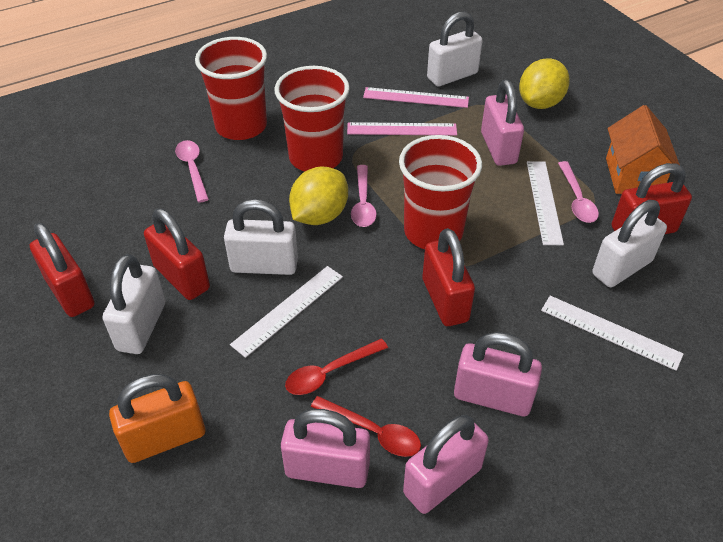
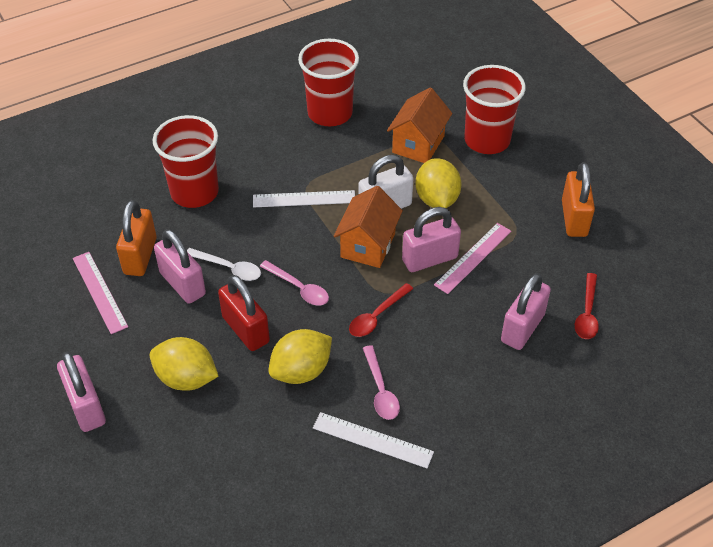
orange house: [606,105,680,194] = 1 -> [334,186,403,268] [387,88,452,163] = 2
orange padlock: [109,374,205,463] = 1 -> [116,200,157,276] [562,162,595,237] = 2
pink spoon: [175,140,209,202] [351,165,377,227] [558,161,599,223] = 3 -> [260,260,329,306] [363,345,400,420] = 2
red padlock: [30,223,95,317] [144,208,210,300] [422,228,475,326] [612,163,692,234] = 4 -> [218,275,270,351] = 1
white padlock: [103,254,165,354] [224,199,298,275] [427,12,483,86] [592,200,667,287] = 4 -> [358,155,413,209] = 1
white ruler: [230,266,343,358] [527,161,564,245] [541,296,683,371] = 3 -> [253,190,355,208] [313,412,434,468] = 2
white spoon: none = 0 -> [187,248,261,281] = 1
yellow lemon: [289,167,348,225] [519,58,570,109] = 2 -> [150,337,218,391] [269,329,332,384] [415,158,461,208] = 3

